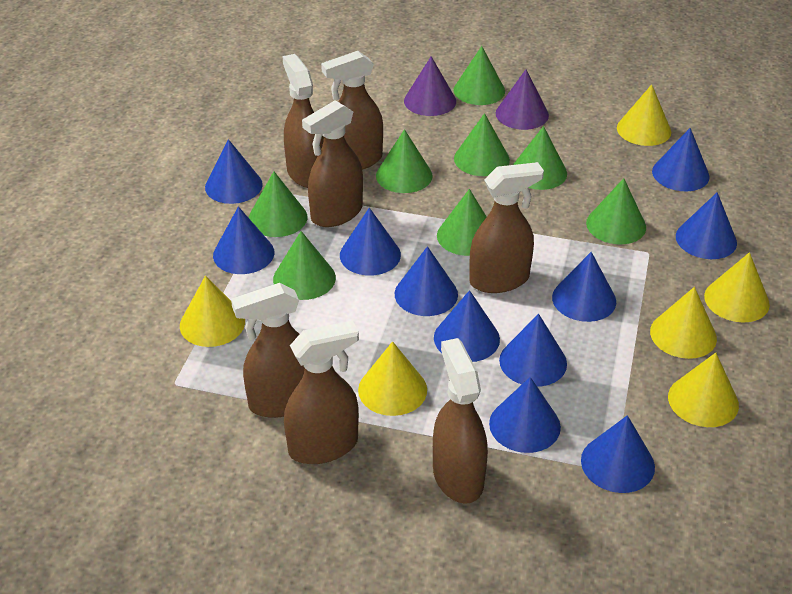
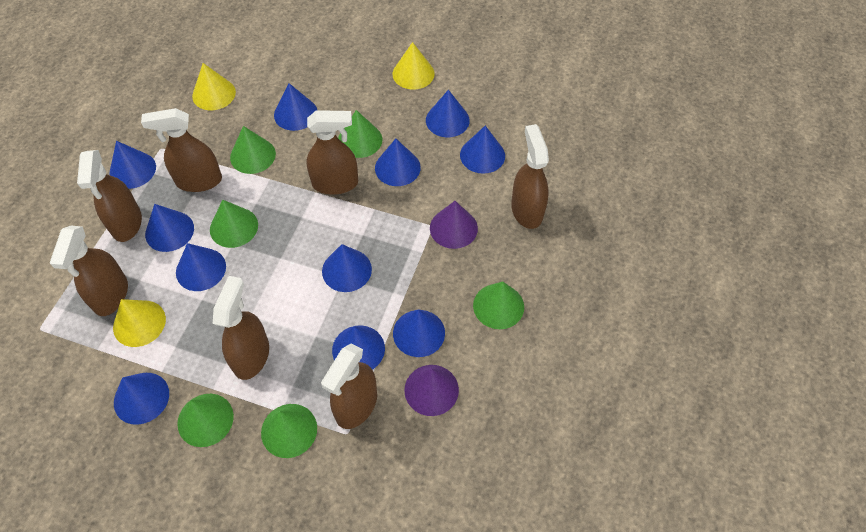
green cone: [248,171,308,237] [273,231,336,300] [376,129,433,193] [437,189,487,256] [453,46,505,105] [454,113,510,176] [513,126,567,190] [586,178,646,244] = 8 -> [177,394,234,447] [210,200,258,248] [230,126,276,174] [261,404,317,458] [338,110,382,158] [473,281,524,329] = 6
yellow cone: [180,276,245,347] [358,341,427,416] [617,84,671,146] [650,287,717,359] [668,353,739,427] [704,252,770,322] = 6 -> [113,299,166,347] [192,63,236,110] [393,42,435,90] = 3

